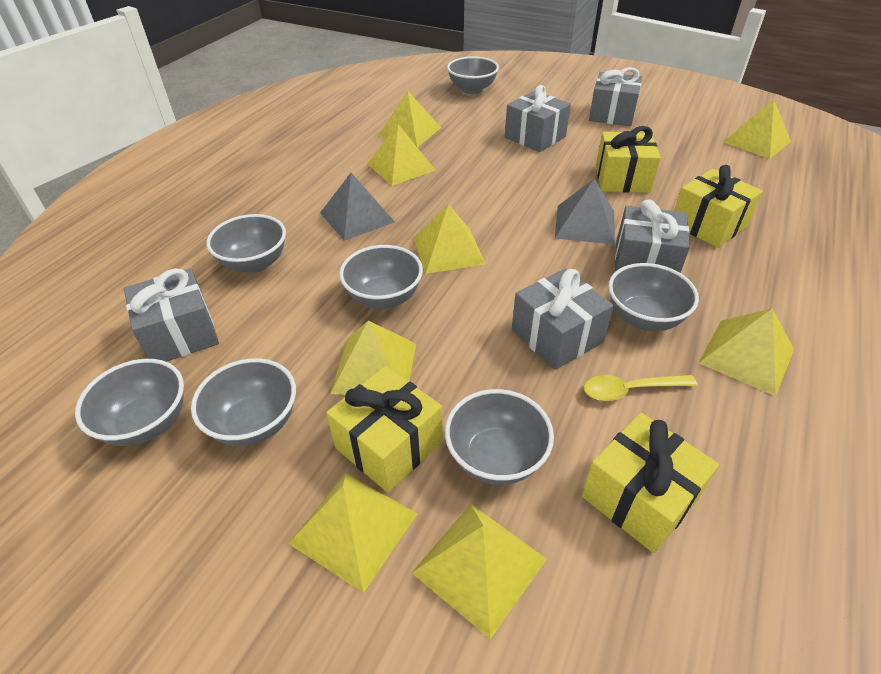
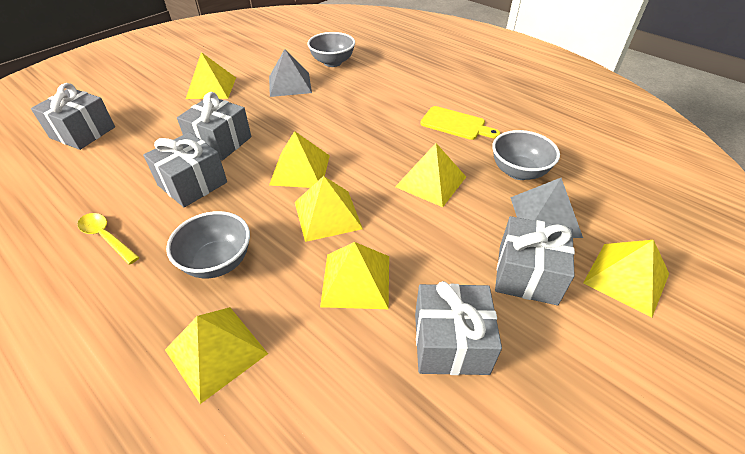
grey bowl: [75,359,184,446] [191,358,296,446] [207,214,286,273] [339,245,423,309] [445,389,554,485] [447,56,499,94] [608,263,699,331] = 7 -> [166,211,250,278] [307,32,355,67] [492,130,560,180] = 3
yellow cutting board: none = 0 -> [420,106,500,140] = 1
yellow gift: [326,366,443,493] [582,413,719,553] [596,126,661,193] [674,165,763,248] = 4 -> none = 0
yellow pyramid: [288,473,417,593] [330,321,416,395] [367,124,436,186] [378,91,441,147] [412,504,547,639] [413,204,486,274] [699,308,794,396] [723,99,791,159] = 8 -> [165,307,268,404] [186,52,236,99] [269,131,330,188] [295,176,363,242] [320,242,389,309] [395,143,466,207] [583,240,669,318] = 7

